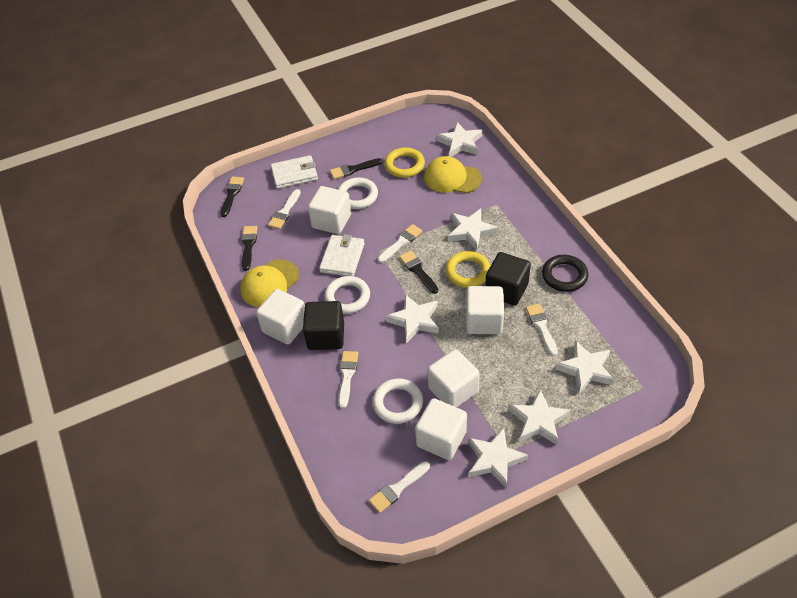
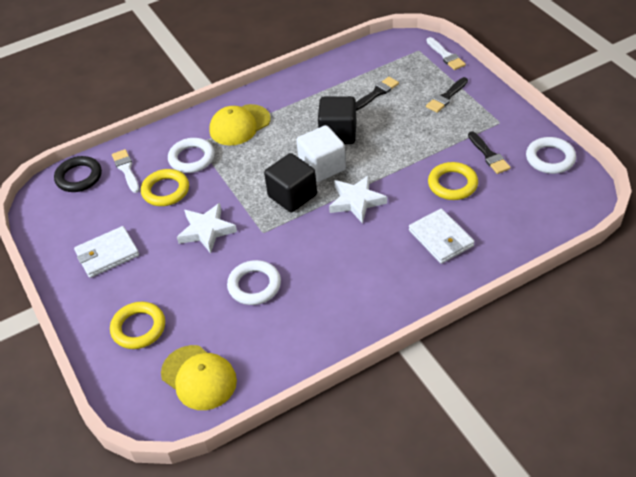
black brush: [220,177,244,217] [241,226,258,271] [330,158,382,179] [399,251,438,294] = 4 -> [356,77,399,111] [426,77,468,113] [468,131,511,174] = 3
white brush: [268,189,301,229] [338,351,358,408] [369,461,430,513] [378,224,423,263] [526,303,558,356] = 5 -> [112,149,139,193] [426,37,466,70] = 2
white cube: [256,289,305,344] [308,186,351,234] [415,398,467,460] [427,349,480,407] [466,286,504,334] = 5 -> [296,125,346,182] = 1
white star: [386,294,439,343] [437,122,482,157] [448,208,498,250] [468,428,528,488] [509,389,570,446] [555,340,614,394] = 6 -> [177,203,237,254] [329,175,387,224] = 2
yellow ring: [385,147,425,178] [446,251,491,288] = 2 -> [110,302,165,349] [141,169,189,206] [428,162,478,200] = 3

